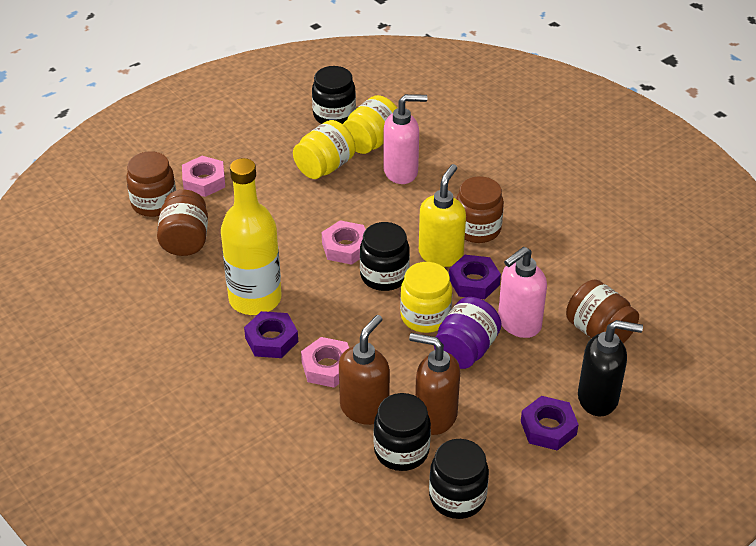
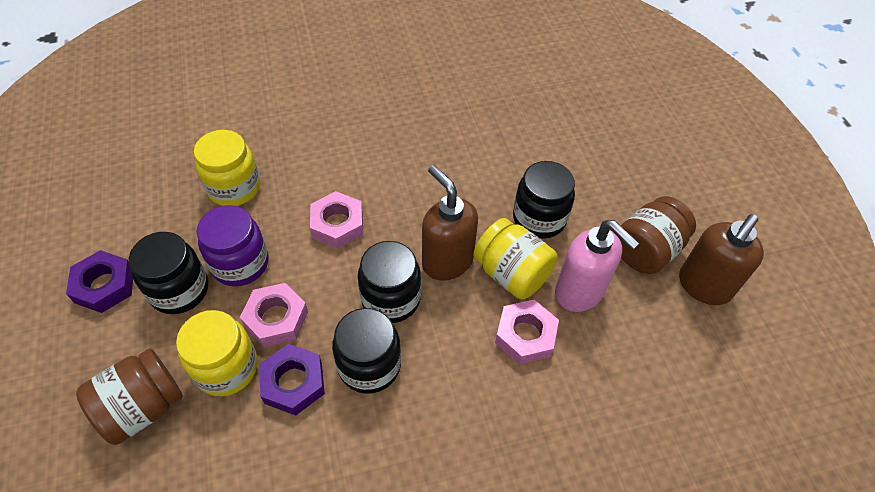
black soap dispenser: [578,320,643,416] = 1 -> none = 0
brown jar: [126,151,176,217] [157,190,208,256] [456,176,504,243] [566,279,639,343] = 4 -> [76,349,183,445] [618,196,696,274] = 2
pink soap dispenser: [383,94,428,184] [498,247,547,338] = 2 -> [555,220,640,312] = 1
purple nut: [244,311,298,358] [449,255,501,299] [521,396,579,450] = 3 -> [66,250,133,313] [259,344,325,415] = 2
yellow bottle: [221,158,281,315] = 1 -> none = 0
yellow soap dispenser: [419,164,466,267] = 1 -> none = 0

